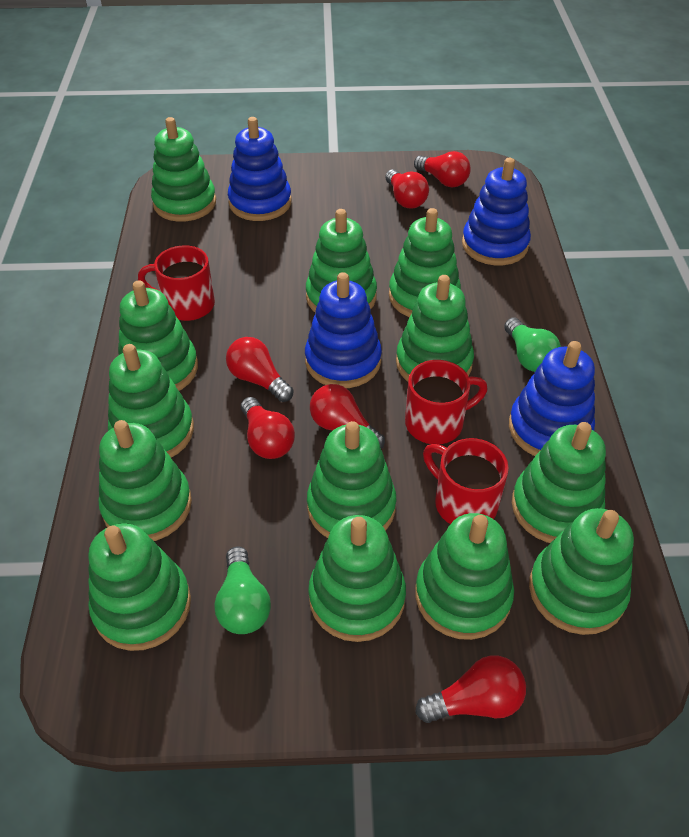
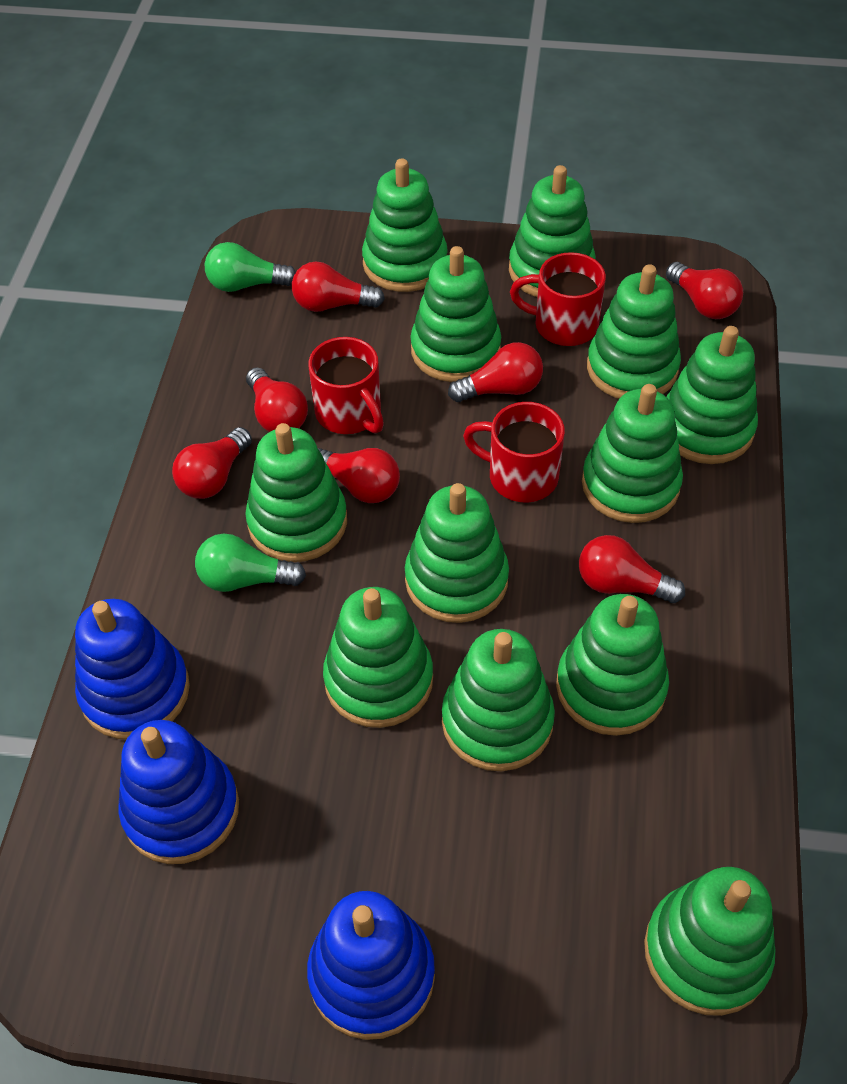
blue stacking toy: [228,117,291,221] [305,272,382,388] [462,158,531,265] [509,341,595,456] = 4 -> [75,599,190,739] [118,720,239,864] [307,891,435,1040] = 3
green stacking toy: [88,523,191,651] [99,420,192,541] [108,344,194,458] [118,280,198,391] [151,117,216,222] [306,209,377,312] [307,421,397,538] [308,515,406,642] [389,208,461,317] [396,275,474,382] [415,513,514,640] [512,422,606,543] [529,508,634,635] = 13 -> [245,423,347,562] [323,587,433,728] [362,158,448,292] [405,483,509,623] [410,246,501,382] [442,629,555,771] [509,165,596,297] [556,594,669,736] [582,384,683,523] [587,264,681,399] [644,867,775,1016] [666,326,758,464] = 12
red light bulb: [226,337,294,402] [241,397,295,459] [310,384,385,449] [385,169,429,208] [414,151,471,188] [415,656,526,723] = 6 -> [172,427,252,499] [246,367,308,432] [292,262,385,312] [318,448,400,503] [448,342,543,402] [579,535,685,603] [666,262,743,319] = 7

